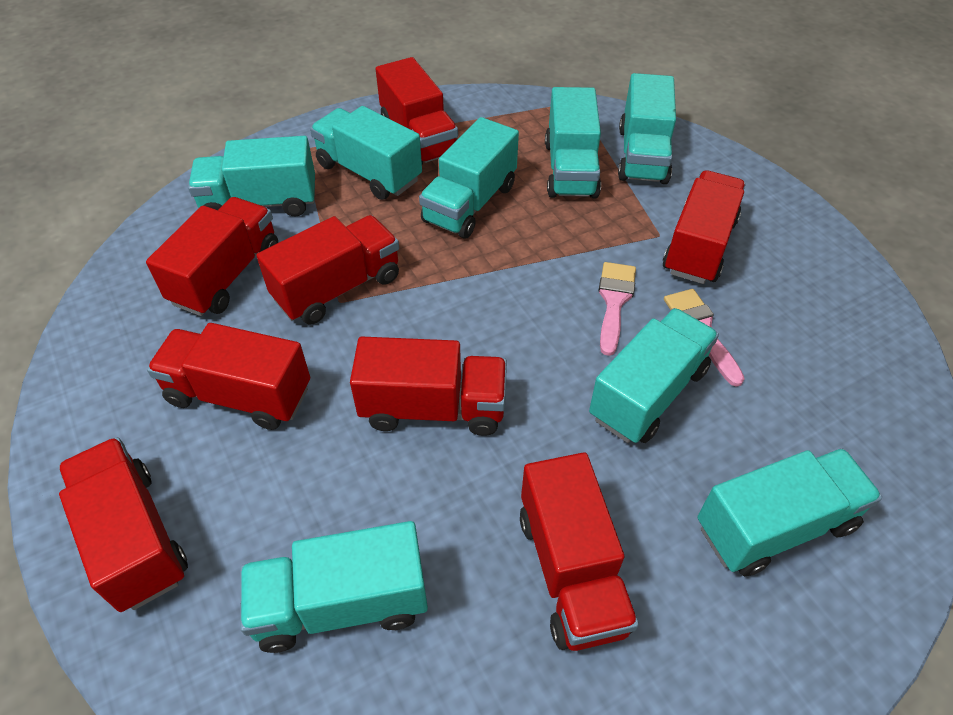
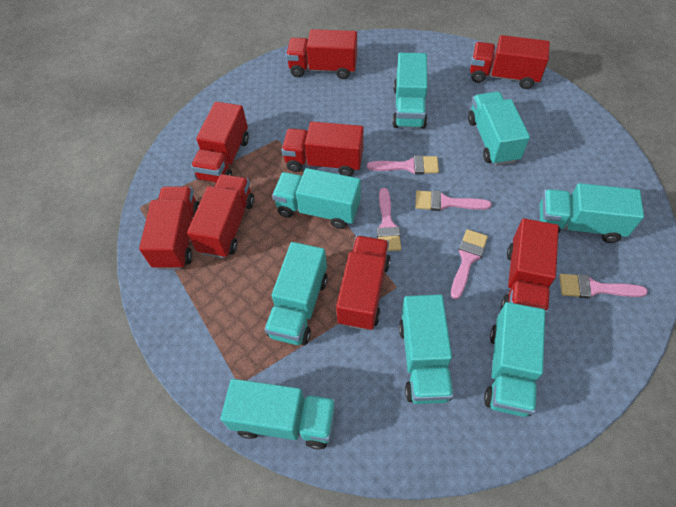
pink brush: [598,262,636,356] [664,289,745,387] = 2 -> [367,155,439,174] [377,188,401,251] [415,190,491,211] [450,229,488,299] [559,274,648,299] = 5

